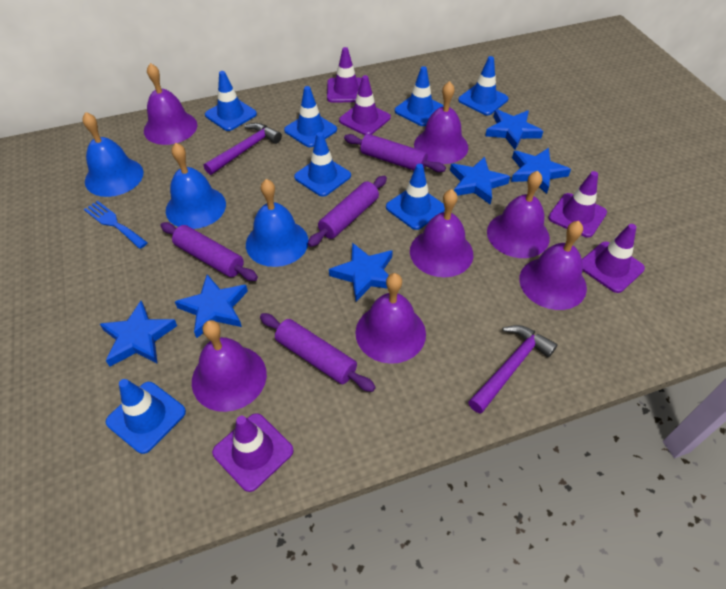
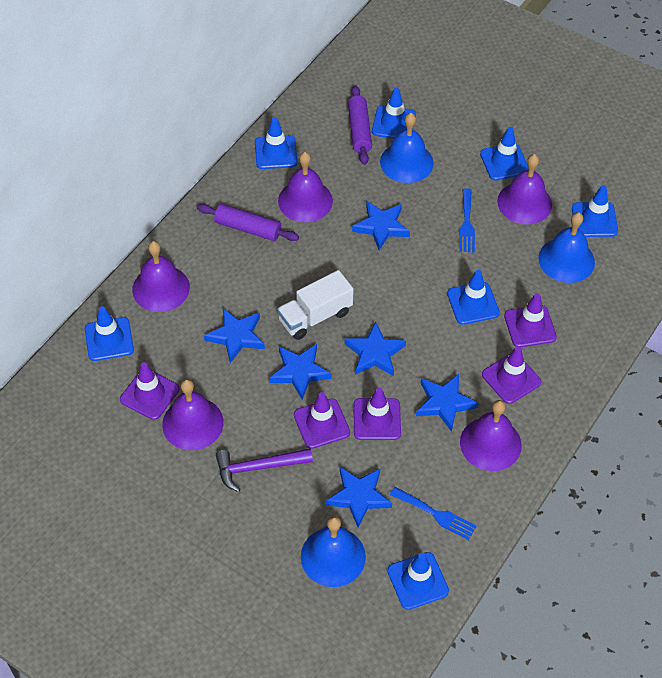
blue fork: [84,201,148,249] = 1 -> [390,487,476,540] [459,188,475,252] = 2
purple bell: [144,63,197,145] [192,320,267,412] [355,273,426,364] [410,189,473,277] [414,81,468,164] [487,171,550,258] [519,221,587,310] = 7 -> [132,241,190,312] [162,379,224,450] [278,152,333,222] [460,400,522,471] [497,154,552,224] = 5
purple hammer: [204,123,282,175] [468,325,558,414] = 2 -> [216,448,313,492] = 1
purple rolling pin: [160,222,258,281] [260,313,376,392] [308,176,387,247] [344,134,446,172] = 4 -> [197,204,299,241] [348,85,372,165] = 2
white truck: none = 0 -> [277,270,354,340] = 1

